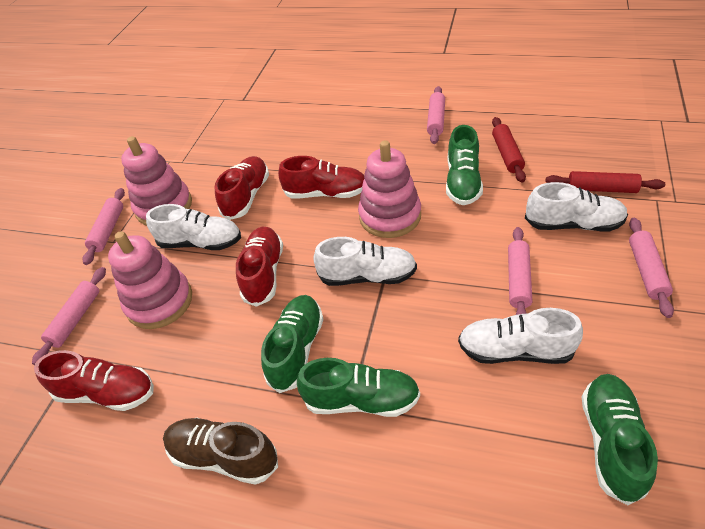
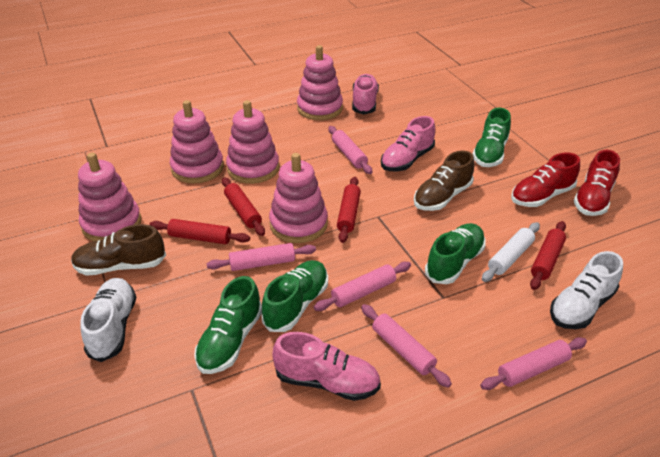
brown shoe: [163,418,278,485] = 1 -> [71,224,166,276] [414,151,474,211] = 2
pink shoe: none = 0 -> [272,332,381,401] [352,74,379,115] [381,116,435,171] = 3
pink stacking toy: [108,231,192,329] [121,136,192,225] [358,140,421,238] = 3 -> [78,152,141,241] [170,100,224,183] [226,100,279,184] [269,153,328,243] [297,45,343,120] = 5
red rolling pin: [492,117,526,183] [546,171,665,193] = 2 -> [149,219,250,244] [222,177,265,236] [337,177,361,243] [530,221,566,290] = 4
red shoe: [34,350,154,411] [215,156,269,220] [236,226,283,307] [278,156,365,198] = 4 -> [511,153,580,207] [574,150,620,216] = 2
white rolling pin: none = 0 -> [482,222,540,282] = 1
white shoe: [146,204,241,250] [313,237,417,286] [458,308,583,364] [525,182,628,231] = 4 -> [80,278,136,362] [550,251,623,329] = 2

